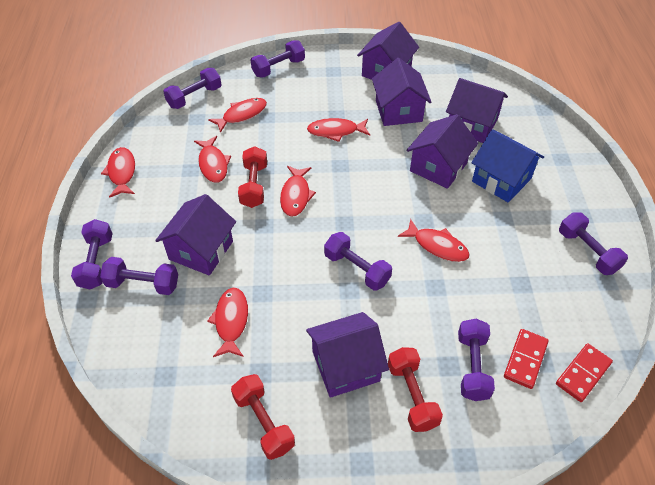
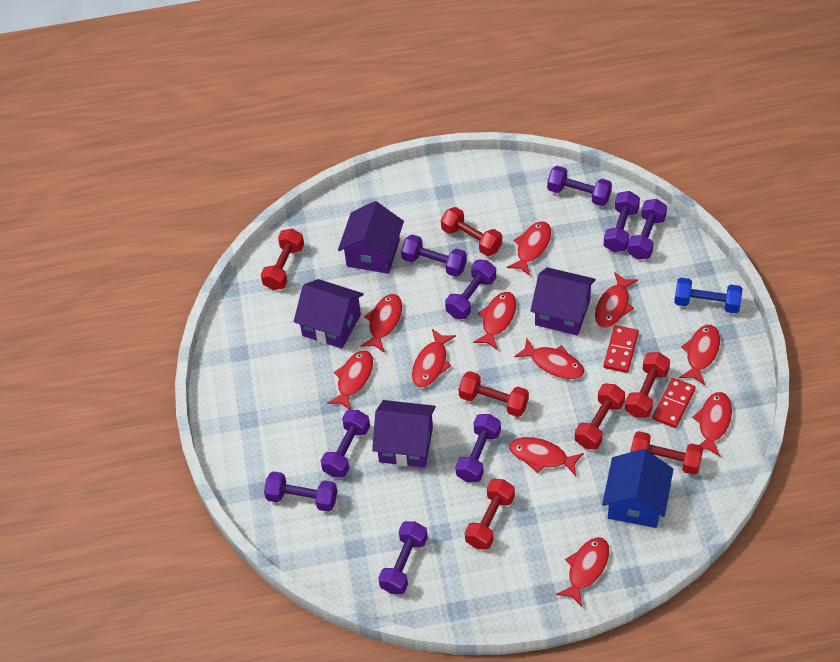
blue dumbbell: none = 0 -> [674,278,743,313] = 1
purple dumbbell: [71,219,113,289] [100,257,178,295] [163,68,221,109] [251,40,305,78] [324,232,392,291] [458,319,495,401] [559,212,628,275] = 7 -> [264,471,337,512] [321,410,370,477] [378,521,428,594] [401,234,467,277] [445,260,496,319] [455,414,501,482] [547,166,612,206] [604,191,640,252] [627,199,667,260] = 9
purple house: [155,194,236,276] [306,312,389,398] [357,22,419,80] [372,58,432,126] [406,114,478,189] [446,78,508,143] = 6 -> [294,279,364,349] [338,201,404,274] [372,400,436,468] [530,267,596,336] = 4
red dumbbell: [231,374,295,460] [238,146,267,208] [388,347,443,432] = 3 -> [260,229,304,290] [441,207,502,256] [459,371,529,417] [465,479,515,550] [575,383,625,450] [625,352,670,418] [630,431,703,475] = 7
red fish: [101,147,135,198] [194,136,231,183] [207,288,248,357] [208,98,267,133] [280,166,316,217] [307,118,370,142] [398,219,470,262] = 7 -> [327,350,373,410] [360,294,402,353] [412,329,456,387] [473,292,516,350] [507,221,551,276] [509,437,584,476] [514,338,584,379] [556,537,609,607] [595,272,638,328] [679,325,720,385] [692,392,732,456] = 11

